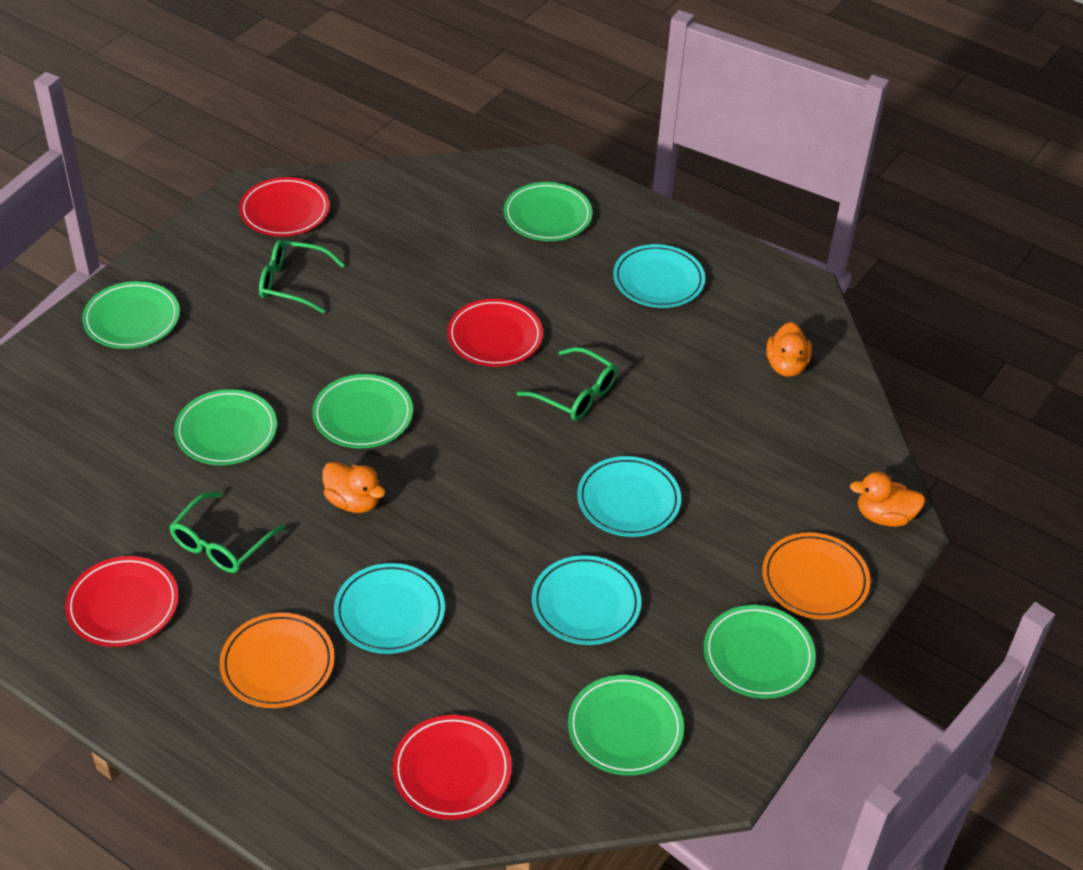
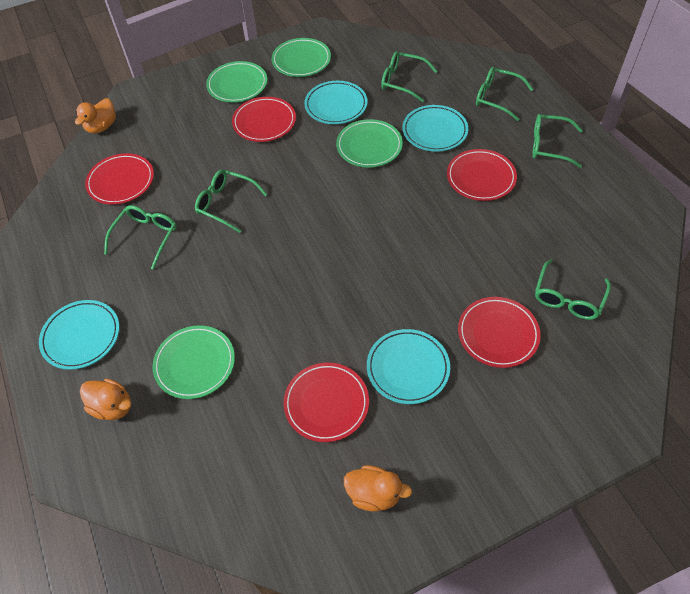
green glasses: [169,492,285,573] [259,239,345,313] [517,347,618,420] = 3 -> [104,205,177,270] [195,170,267,233] [381,51,437,102] [476,67,534,121] [532,114,583,168] [535,259,611,320] = 6
green plate: [82,281,180,349] [174,389,277,465] [312,374,413,448] [504,182,593,241] [568,675,684,775] [704,605,816,698] = 6 -> [152,325,235,399] [206,61,267,103] [272,38,331,77] [336,119,403,167] = 4
orange plate: [220,613,335,708] [762,532,870,619] = 2 -> none = 0
red plate: [65,556,179,647] [239,177,330,236] [392,715,512,820] [447,299,543,367] = 4 -> [85,153,154,205] [232,97,296,142] [284,363,369,442] [447,149,517,201] [458,297,541,368] = 5

